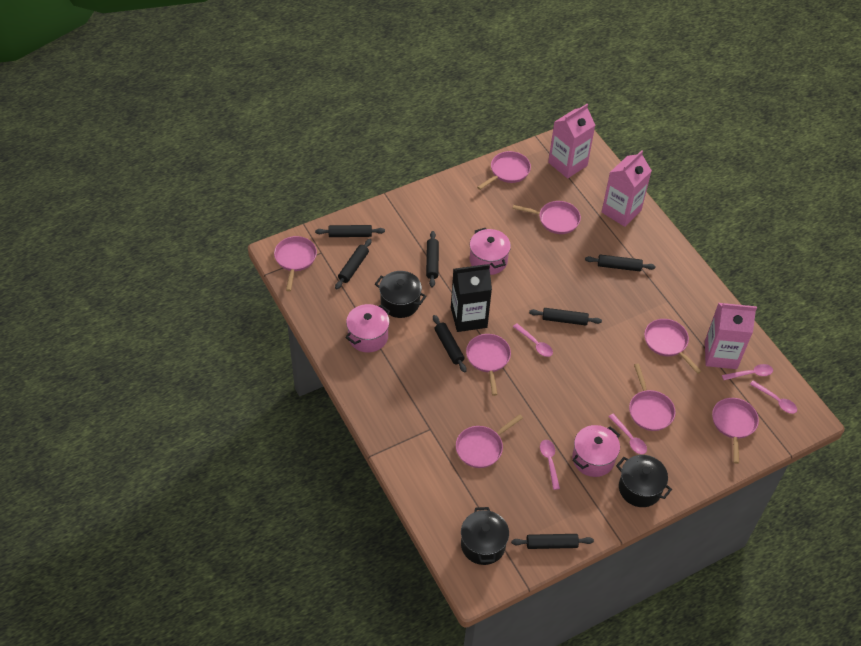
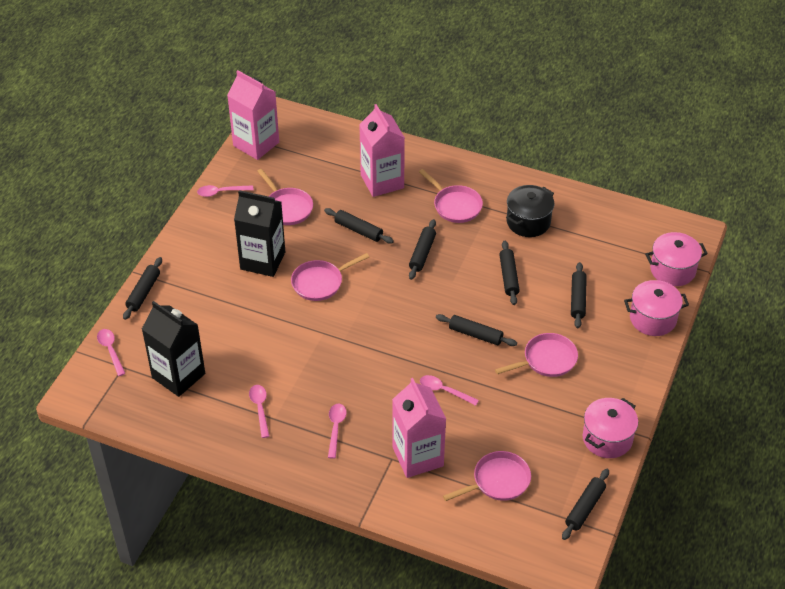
black carton: [451,264,492,332] = 1 -> [142,301,205,397] [234,190,285,277] = 2
black pot: [375,271,426,318] [461,507,509,565] [616,455,672,507] = 3 -> [506,185,554,237] = 1
pink pan: [274,236,317,291] [456,414,523,468] [466,334,511,396] [477,151,531,190] [512,201,581,234] [629,364,675,431] [644,319,701,374] [712,398,759,464] = 8 -> [257,169,313,225] [291,253,369,301] [419,169,483,223] [443,451,531,501] [495,333,578,377] = 5

